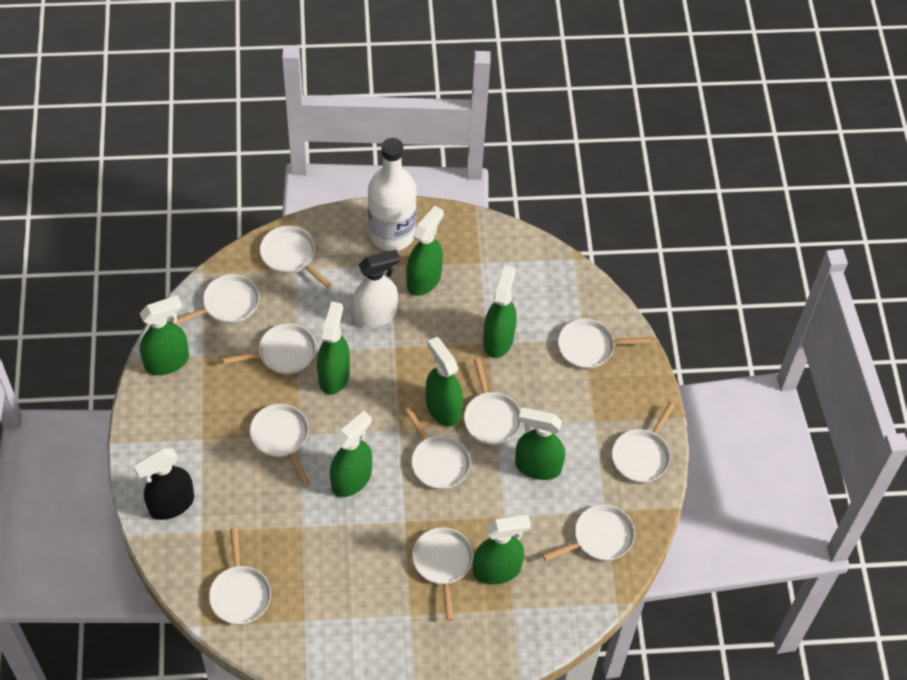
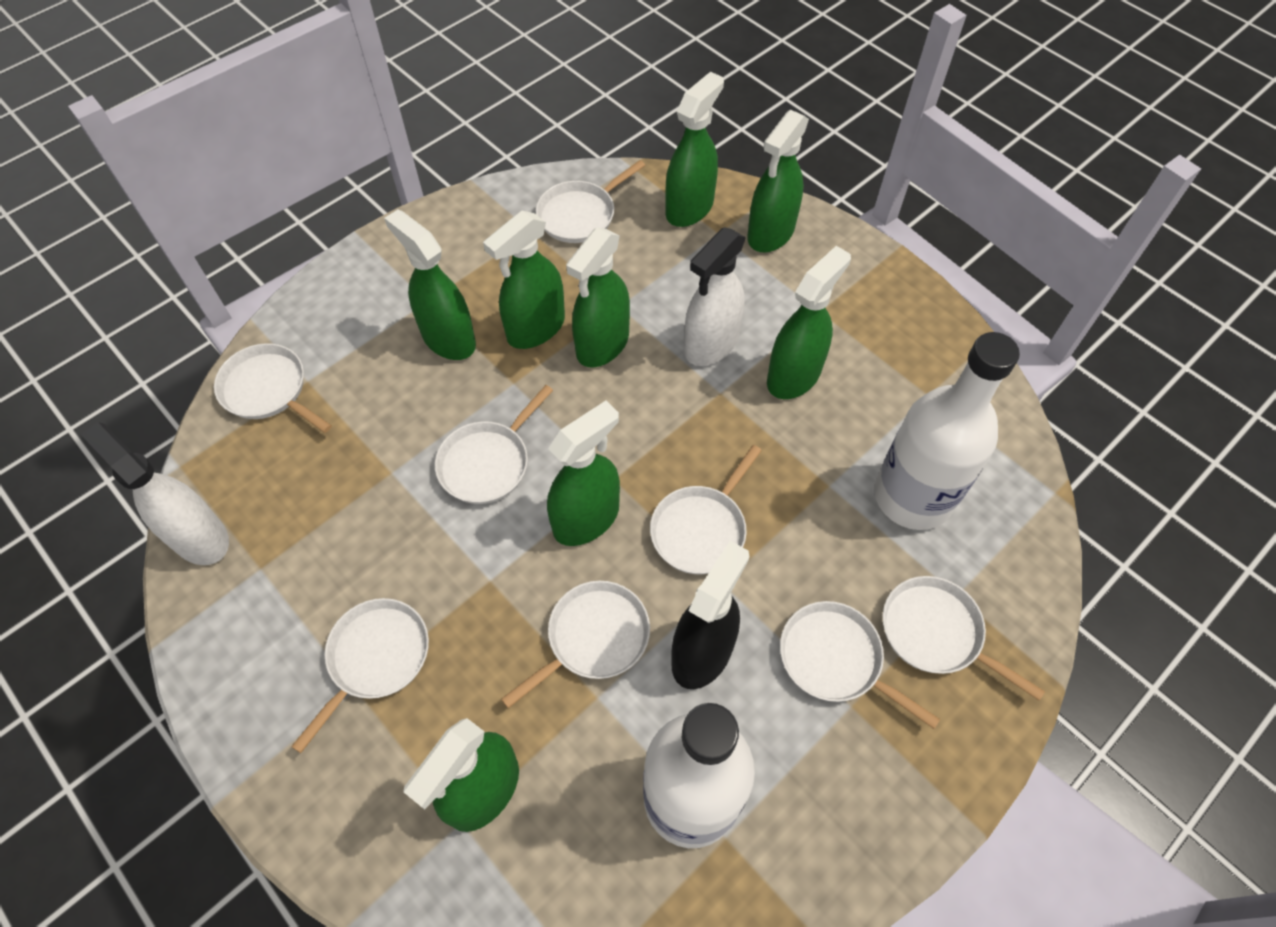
white bottle: [368,138,417,251] = 1 -> [643,703,755,848] [874,332,1020,530] = 2
white pan: [171,274,260,325] [209,528,271,624] [222,323,316,374] [250,404,310,485] [260,226,332,288] [404,407,471,489] [412,527,473,621] [464,359,522,445] [543,505,635,561] [558,319,651,369] [612,402,675,483] = 11 -> [214,343,332,433] [291,598,429,753] [435,385,553,504] [501,581,650,709] [536,160,645,243] [650,445,762,574] [780,601,940,729] [883,576,1045,701] = 8
white spray bottle: [352,250,400,328] = 1 -> [81,422,229,565] [684,227,746,366] = 2

